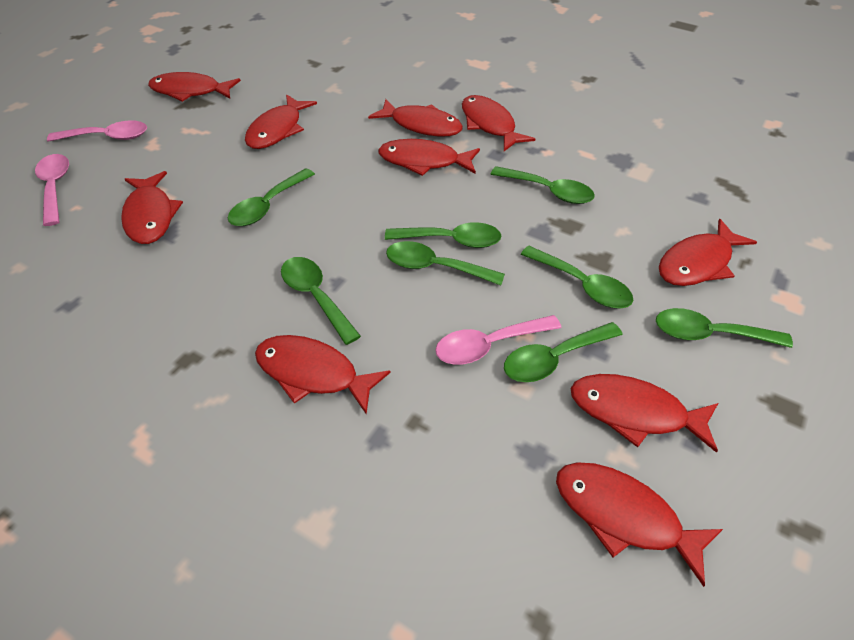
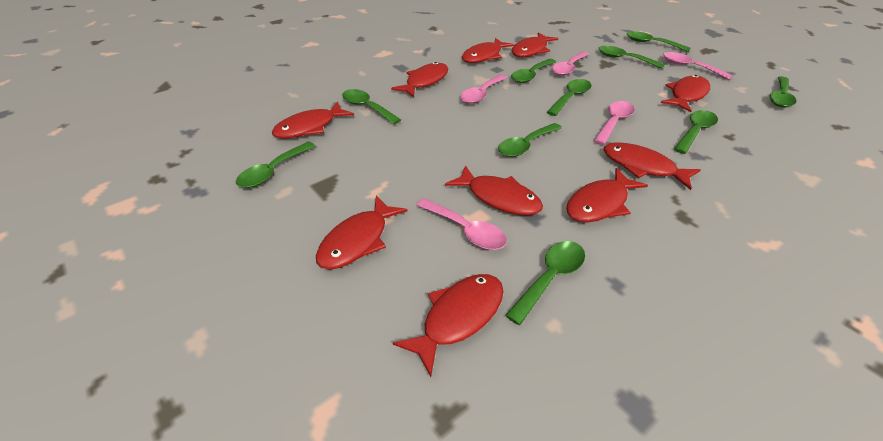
green spoon: [228,168,315,226] [281,257,361,345] [385,222,501,248] [386,241,505,285] [490,166,595,204] [504,322,623,382] [520,246,633,308] [656,308,793,348] = 8 -> [236,142,316,188] [342,89,401,124] [498,123,562,157] [505,241,585,325] [511,59,556,83] [547,79,591,116] [598,46,665,69] [627,31,691,52] [674,110,718,154] [770,76,797,108] = 10
pink spoon: [35,154,69,226] [47,120,147,142] [435,315,561,365] = 3 -> [416,198,507,250] [460,74,507,104] [552,51,590,76] [594,101,635,145] [663,52,733,80] = 5

